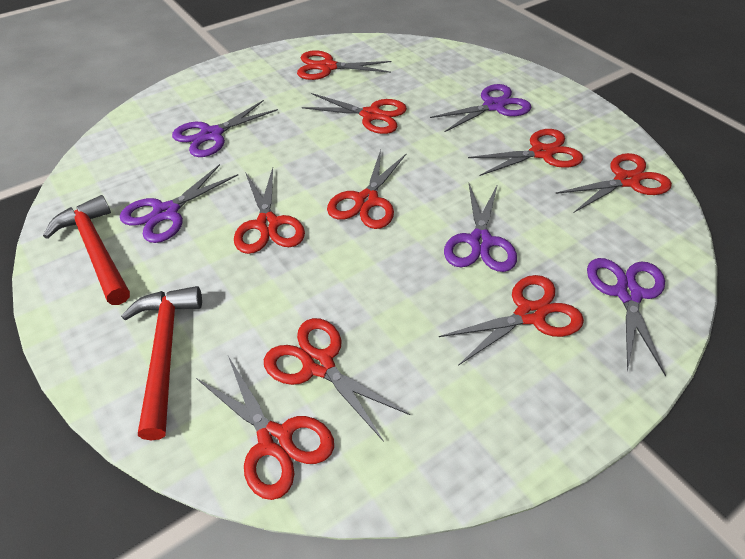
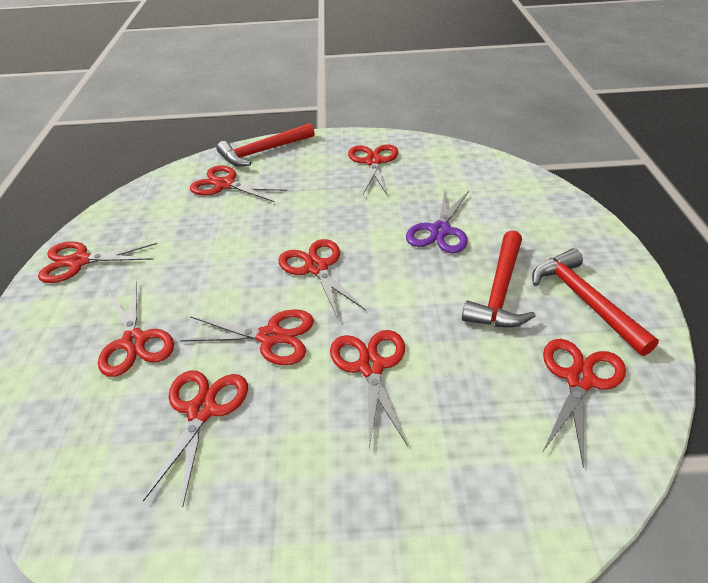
purple scissors: [120,164,238,243] [172,100,278,157] [430,84,531,132] [444,184,517,272] [587,258,666,376] = 5 -> [406,190,469,253] = 1
red hammer: [43,195,130,305] [121,286,202,440] = 2 -> [217,123,315,166] [462,230,535,327] [532,248,659,356] = 3

